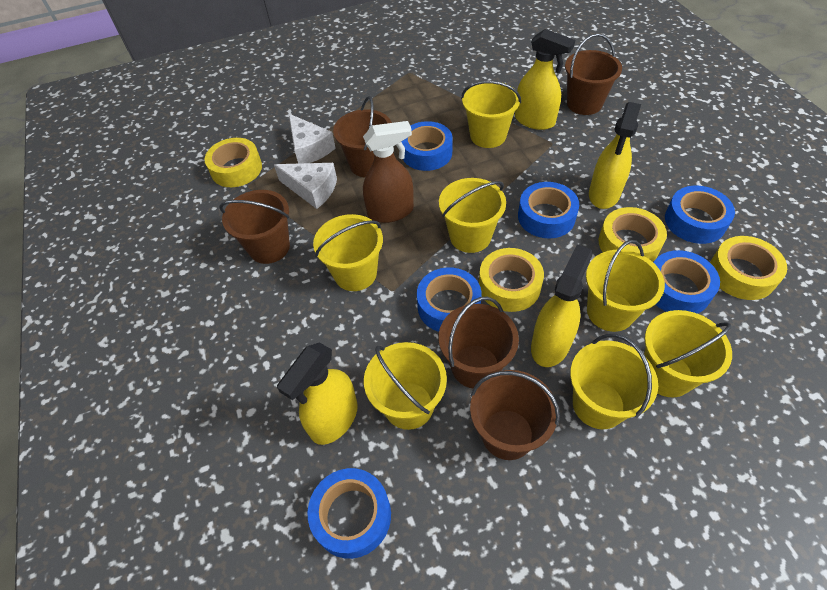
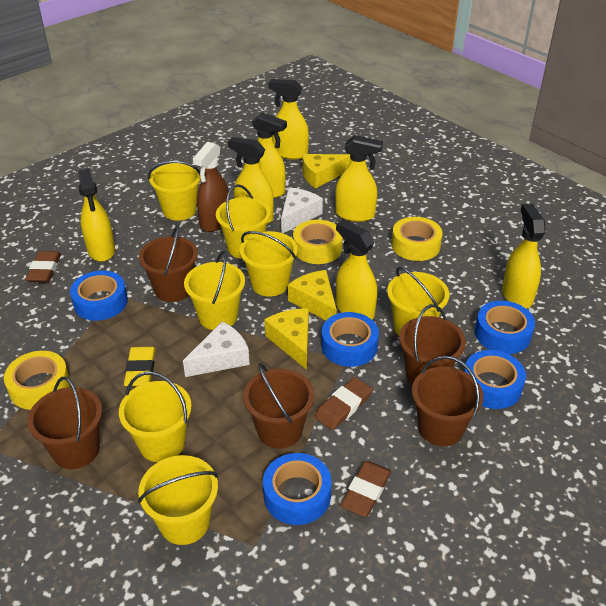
blue tape: [307,468,391,559] [401,121,453,171] [417,267,482,332] [518,182,579,238] [654,250,720,314] [665,186,735,244] = 6 -> [70,271,128,321] [263,453,331,525] [321,312,379,367] [464,350,526,409] [475,301,535,354] = 5
brown eraser: none = 0 -> [26,251,61,282] [315,377,372,430] [340,461,391,517] = 3
yellow cheese: none = 0 -> [264,308,309,370] [288,270,337,320] [302,154,351,189] = 3
yellow eraser: none = 0 -> [124,347,156,387] = 1
yellow spray bottle: [277,342,358,445] [515,29,575,130] [531,245,593,367] [589,102,641,209] = 4 -> [78,168,115,262] [228,137,274,224] [251,112,287,198] [268,79,309,160] [335,135,383,222] [336,220,377,319] [502,203,546,309] = 7
yellow tape: [205,138,262,187] [479,248,544,312] [599,207,667,262] [710,236,787,300] = 4 -> [4,351,70,410] [293,220,343,264] [392,217,443,261] = 3

